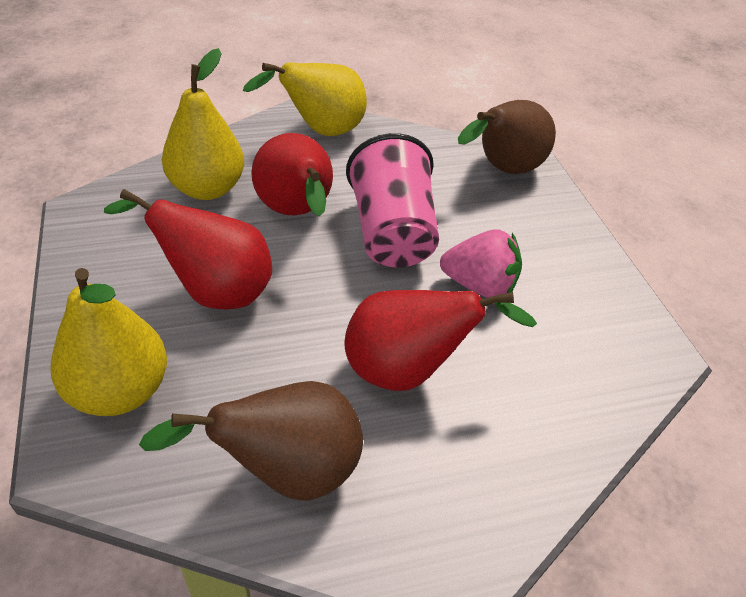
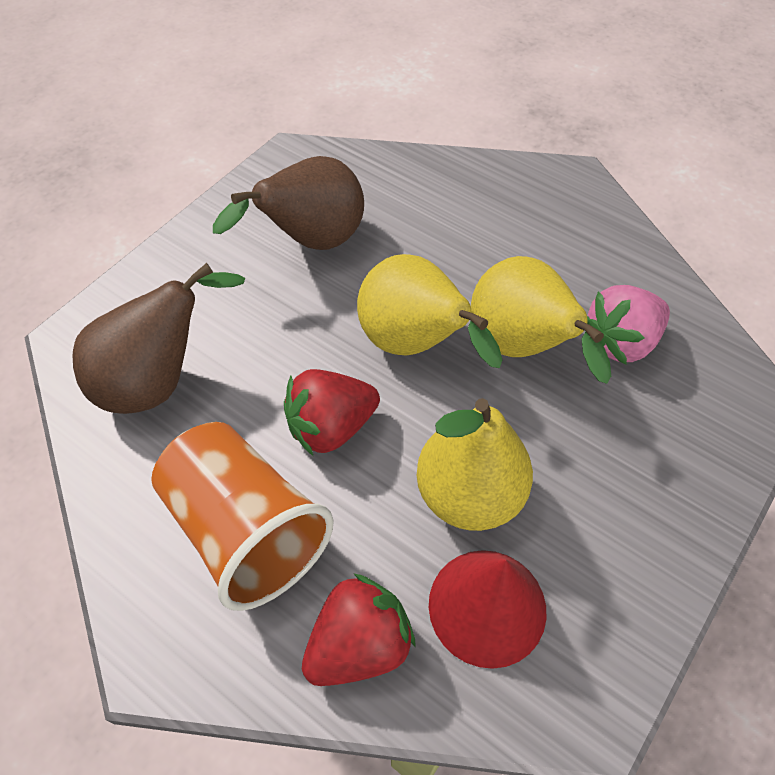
orange cup: none = 0 -> [151,422,334,611] = 1
pink cup: [346,133,439,268] = 1 -> none = 0
red cone: none = 0 -> [429,550,546,669] = 1
red pear: [104,189,272,309] [251,133,333,216] [344,290,537,391] = 3 -> none = 0
red strawberry: none = 0 -> [284,369,380,456] [302,573,416,686] = 2

